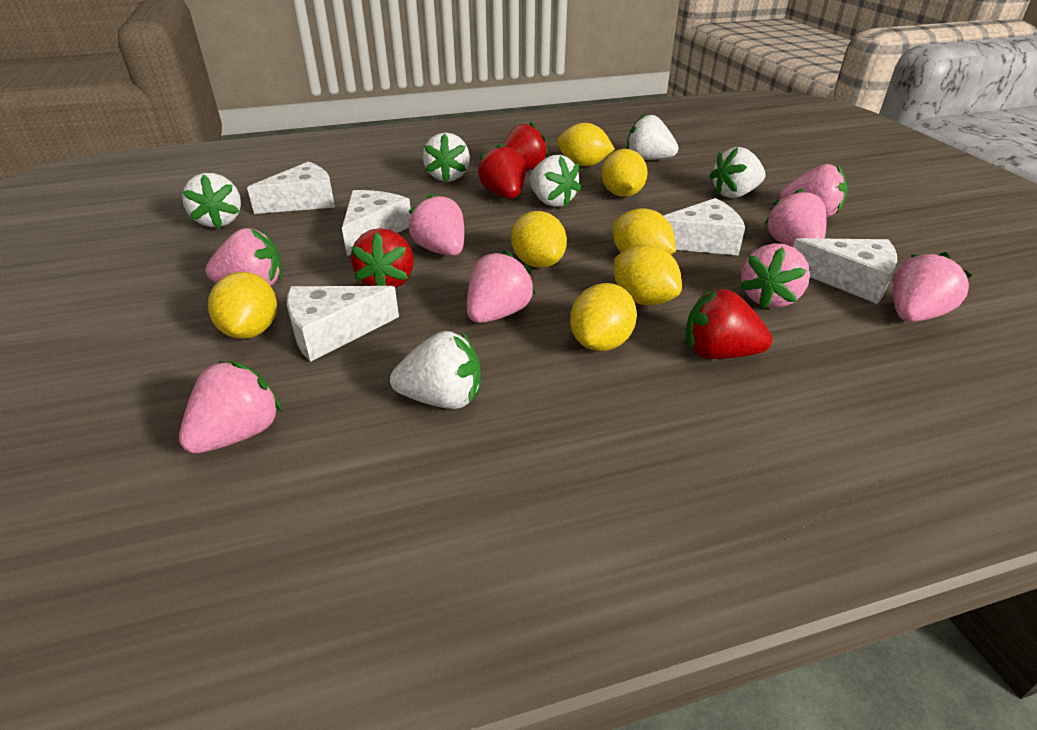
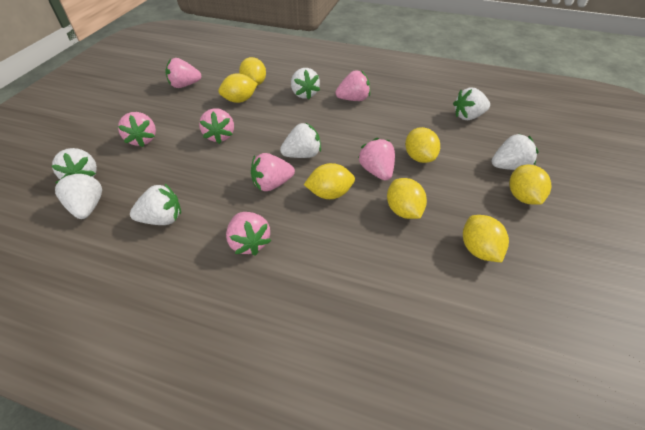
pink strawberry: [179,361,282,454] [205,228,282,286] [408,193,465,256] [467,250,535,323] [740,243,810,309] [765,188,827,247] [780,164,847,217] [893,252,972,322] = 8 -> [118,112,156,147] [165,58,202,88] [199,108,234,144] [226,212,271,256] [251,153,295,191] [335,70,370,101] [358,138,395,181] = 7
red strawberry: [351,228,414,288] [478,143,526,199] [503,122,549,170] [685,289,772,359] = 4 -> none = 0
white cheese: [247,161,335,214] [287,286,399,362] [342,190,411,256] [663,198,745,256] [793,238,897,304] = 5 -> none = 0
white strawberry: [182,173,241,228] [390,331,481,409] [423,132,470,183] [530,155,581,207] [627,114,679,160] [709,147,766,198] = 6 -> [52,148,97,180] [55,173,102,219] [130,184,181,225] [280,123,321,158] [291,68,320,99] [453,87,490,120] [492,133,539,170] = 7

